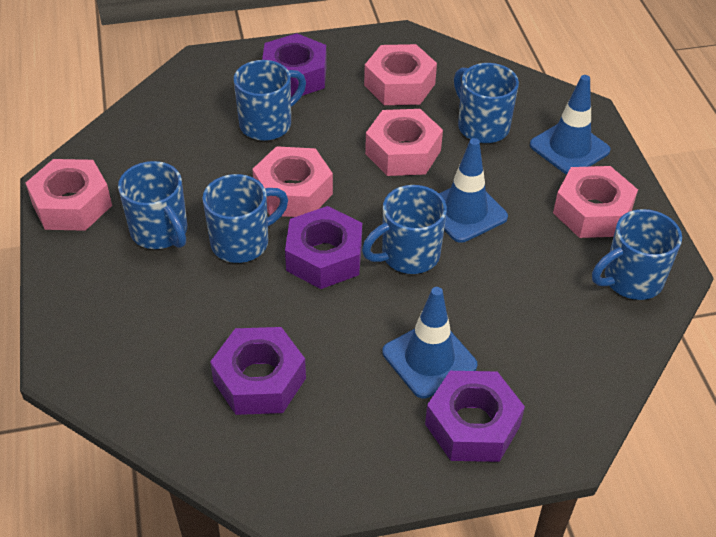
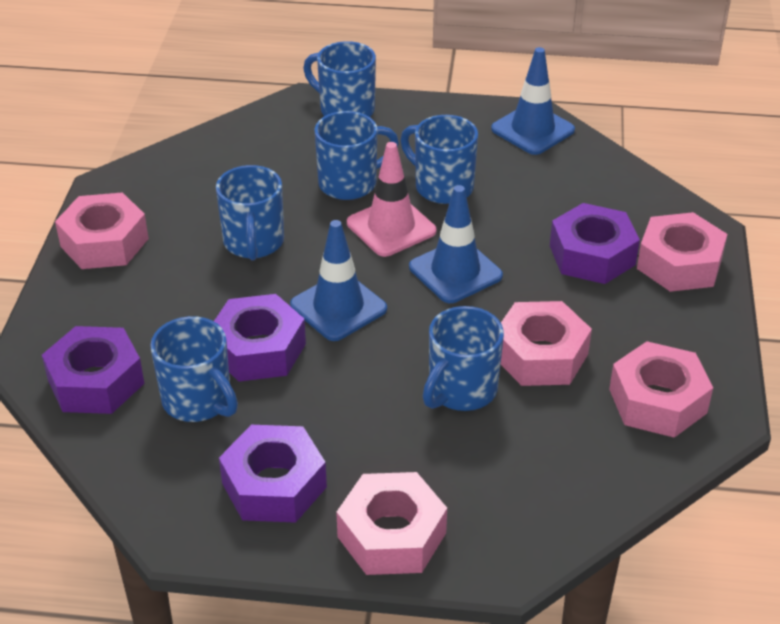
pink traffic cone: none = 0 -> [347,142,436,257] = 1

